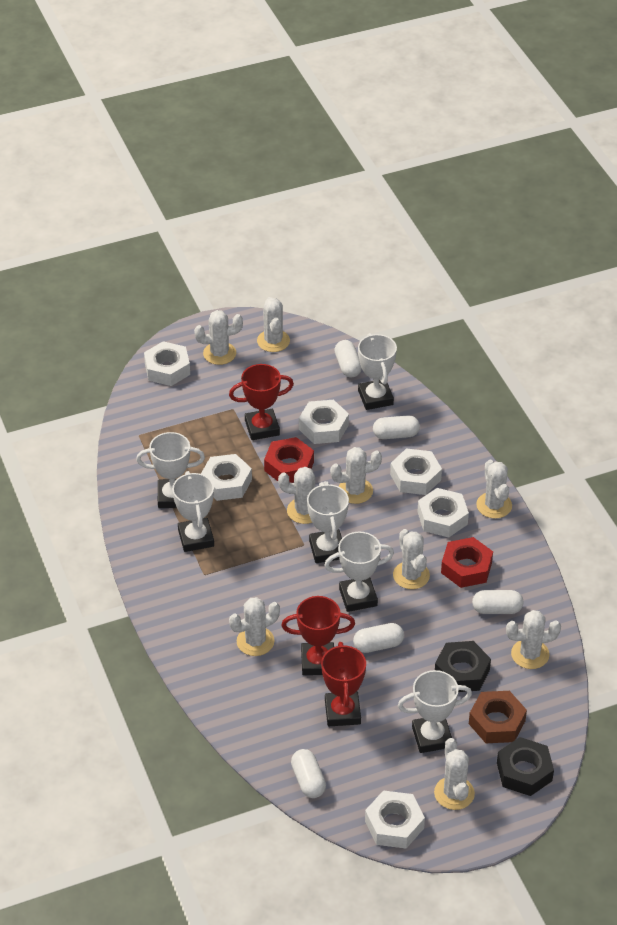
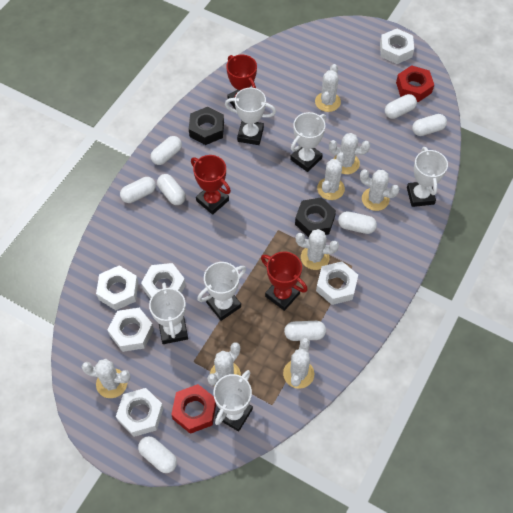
brown nut: [469,691,527,743] = 1 -> none = 0
white cactus: [194,310,243,365] [229,597,280,656] [257,297,290,352] [278,467,330,524] [330,447,382,504] [393,529,430,589] [434,738,475,810] [476,460,512,519] [506,610,561,669] = 9 -> [82,359,130,398] [207,343,241,386] [283,338,314,389] [296,229,339,270] [315,64,341,112] [317,152,345,200] [329,133,370,174] [360,169,400,211] = 8
white capsule: [291,749,326,798] [334,340,362,377] [353,623,404,653] [373,415,420,439] [472,590,524,614] = 5 -> [120,177,156,203] [138,436,177,473] [151,136,182,165] [157,174,186,205] [284,321,326,341] [338,211,377,234] [385,94,417,119] [412,114,447,136] = 8

